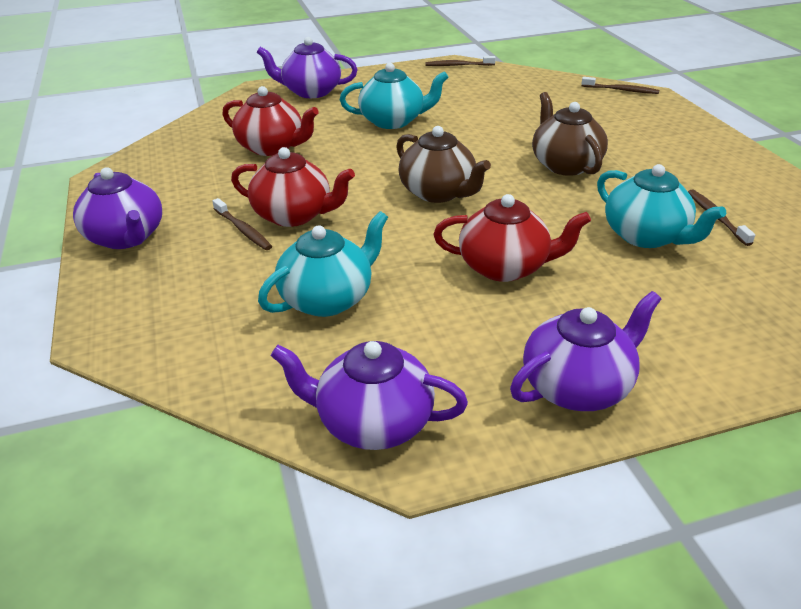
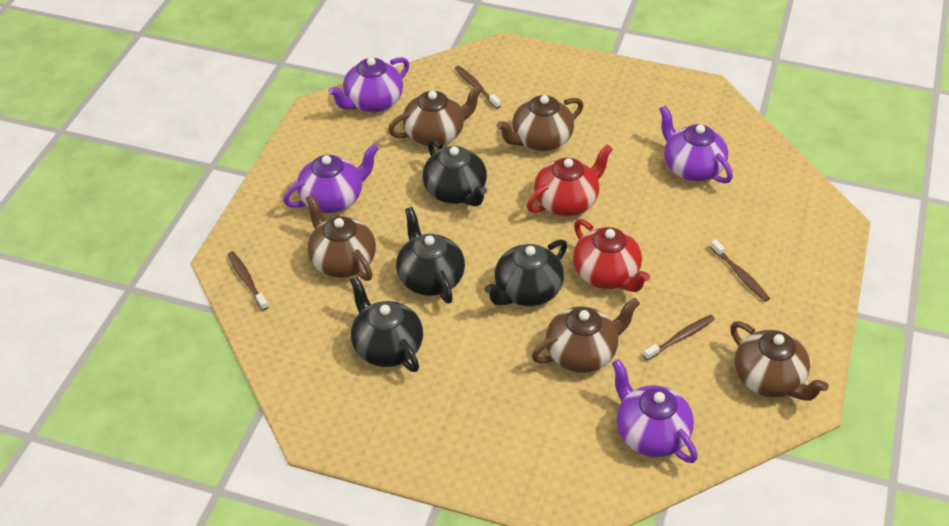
black teapot: none = 0 -> [350,276,423,372] [396,207,465,303] [422,139,487,207] [484,239,567,306] = 4
brown teapot: [396,126,491,203] [532,92,608,176] = 2 -> [306,195,376,281] [388,85,483,146] [497,95,584,151] [532,298,640,373] [730,321,829,401] = 5
red teapot: [222,86,319,156] [231,147,355,227] [433,194,591,282] = 3 -> [527,144,613,216] [573,219,650,292] = 2
turquoise teapot: [258,211,388,317] [340,63,449,129] [597,164,726,248] = 3 -> none = 0

